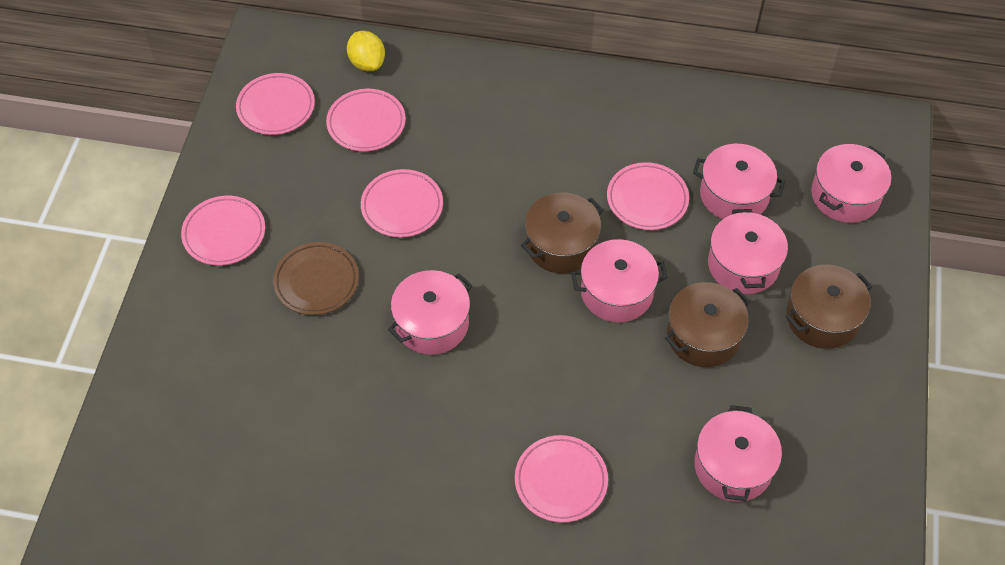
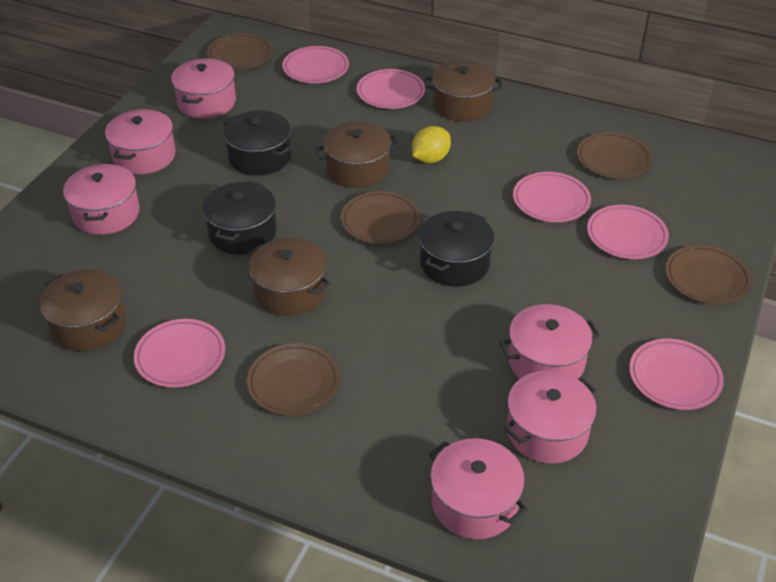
black pot: none = 0 -> [203,181,277,255] [223,110,293,176] [419,211,494,287] = 3
brown plate: [273,242,359,315] = 1 -> [207,33,273,70] [247,343,340,415] [341,191,420,244] [577,132,652,179] [665,245,752,304] = 5
brown pot: [521,193,604,273] [665,282,750,367] [786,265,872,349] = 3 -> [40,269,126,351] [247,238,330,316] [316,122,399,188] [425,61,502,121] = 4

